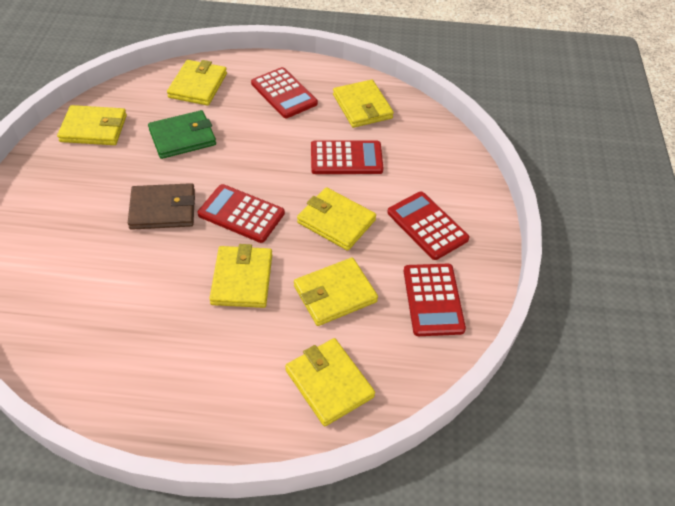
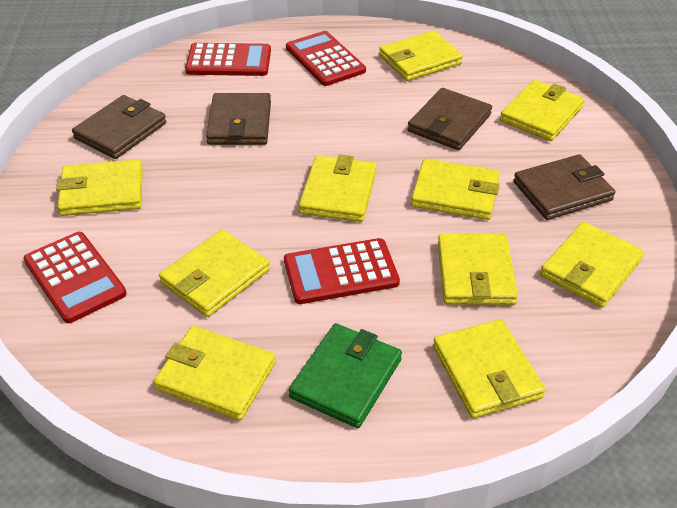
brown wallet: [128,183,195,230] = 1 -> [72,95,166,159] [206,93,271,145] [407,88,492,150] [513,154,615,220] = 4
red calculator: [197,184,285,243] [251,67,318,118] [311,140,383,174] [387,191,470,260] [404,264,466,336] = 5 -> [24,232,127,323] [185,43,271,76] [284,238,400,304] [286,31,366,86] = 4
yellow wallet: [57,105,127,145] [167,60,227,106] [209,244,272,308] [285,338,375,426] [294,258,378,326] [297,187,376,251] [333,80,394,128] = 7 -> [56,159,143,216] [154,326,276,421] [159,229,270,317] [299,154,376,222] [379,31,463,81] [411,159,500,220] [433,319,545,419] [438,234,518,305] [500,80,584,141] [540,222,644,308] = 10

